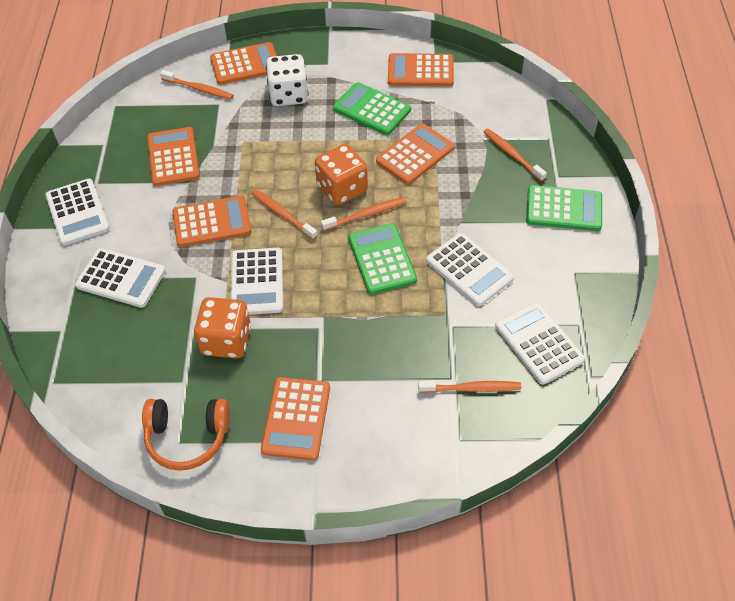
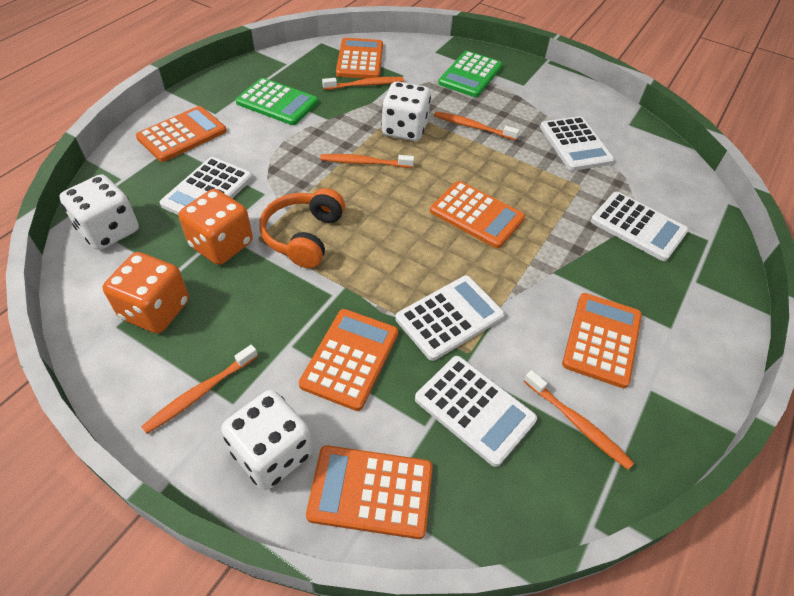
green calculator: [333,82,411,135] [348,223,417,294] [526,185,602,231] = 3 -> [236,78,318,125] [438,51,502,97] = 2
white dice: [266,54,308,106] = 1 -> [59,174,139,250] [221,390,312,490] [381,82,431,141] = 3

